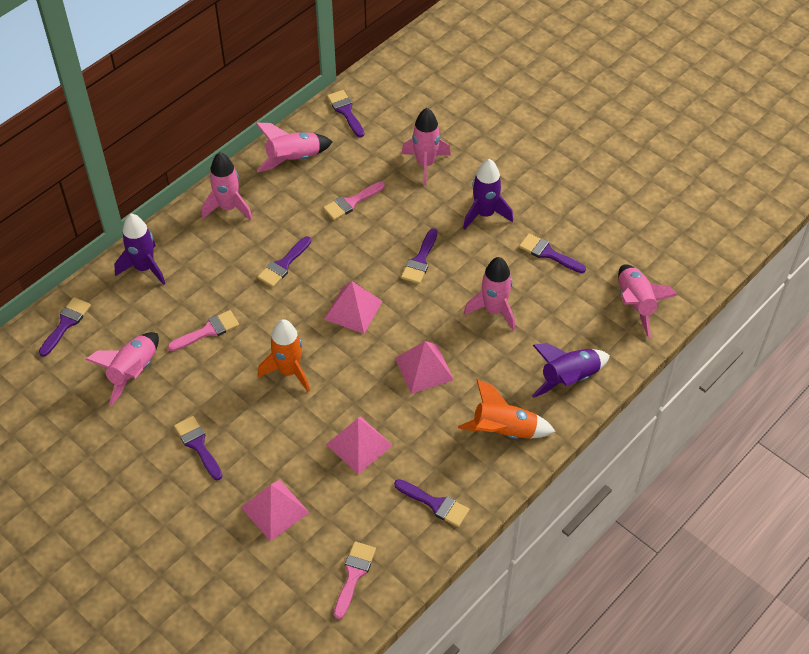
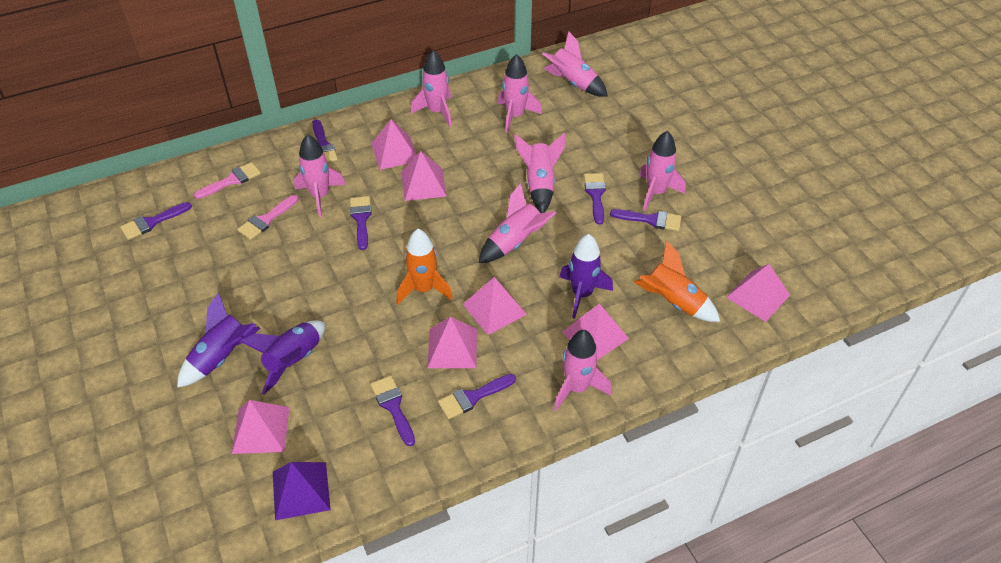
pink brush: [168,310,239,351] [323,181,385,220] [334,541,376,619] = 3 -> [194,162,261,199] [237,195,299,240] = 2
pink pyramid: [241,480,310,541] [324,281,382,334] [326,416,393,474] [395,341,454,394] = 4 -> [232,400,290,454] [371,119,417,170] [401,151,447,201] [427,316,477,368] [463,277,527,335] [562,303,629,360] [726,264,790,322] = 7
pink rocket: [85,332,159,406] [202,152,253,221] [256,122,333,172] [401,108,451,186] [464,257,515,331] [618,264,678,337] = 6 -> [294,134,346,217] [411,50,452,127] [479,183,556,263] [498,54,542,133] [514,133,566,213] [542,31,608,97] [554,330,611,411] [639,131,685,211] = 8
purple pyramid: none = 0 -> [273,462,331,520] = 1

